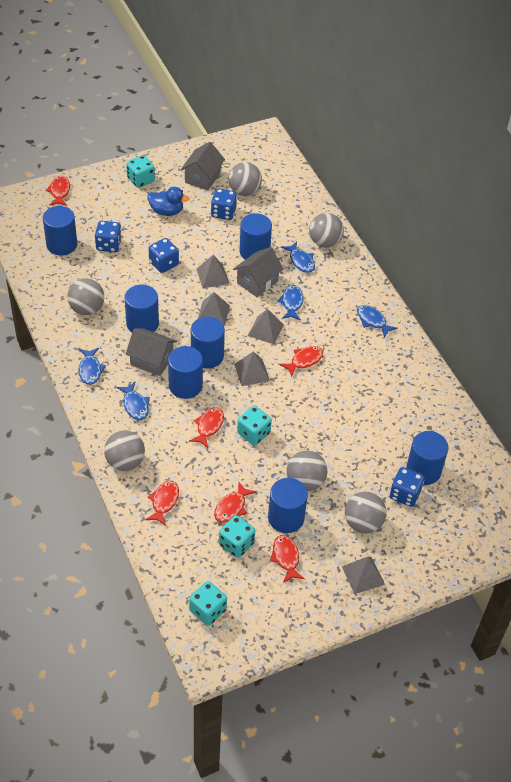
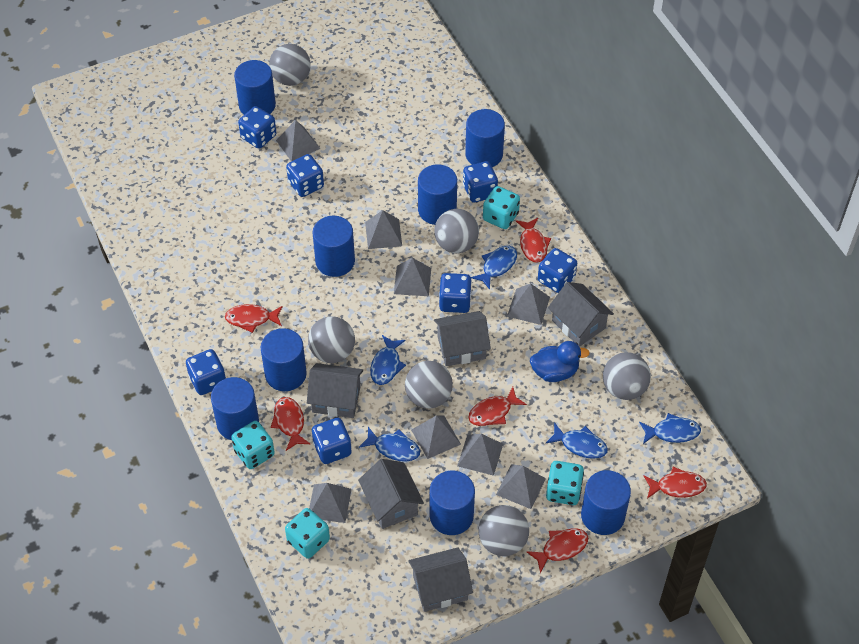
blue cylinder: [43,206,77,255] [125,285,159,333] [168,346,203,399] [191,317,225,369] [239,213,272,260] [268,478,308,533] [406,431,448,485] = 7 -> [211,377,259,440] [234,60,276,115] [261,328,307,391] [313,216,355,277] [418,164,457,225] [430,471,475,535] [465,109,505,167] [581,470,631,535] = 8
blue dice: [95,221,122,252] [149,238,179,273] [211,188,237,220] [390,467,424,507] = 4 -> [186,349,226,395] [238,106,276,149] [286,154,324,197] [312,418,352,464] [439,273,472,313] [463,161,498,203] [538,248,577,293] = 7
grey house: [126,328,177,376] [181,142,225,190] [233,247,284,297] = 3 -> [307,363,363,418] [358,459,424,529] [408,547,473,612] [434,311,491,366] [548,282,614,347] = 5
grey pyramid: [196,255,229,288] [198,292,230,326] [234,351,270,386] [248,309,284,344] [342,557,385,594] = 5 -> [276,120,320,161] [309,483,352,523] [365,210,402,249] [394,258,431,296] [411,415,461,459] [457,434,503,476] [496,464,546,509] [507,284,550,325] = 8

